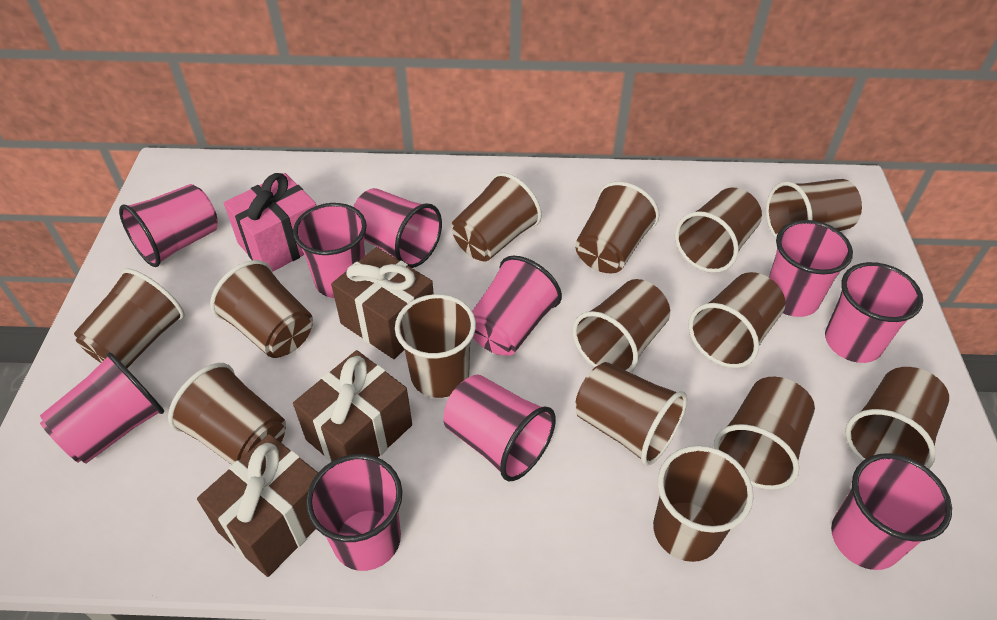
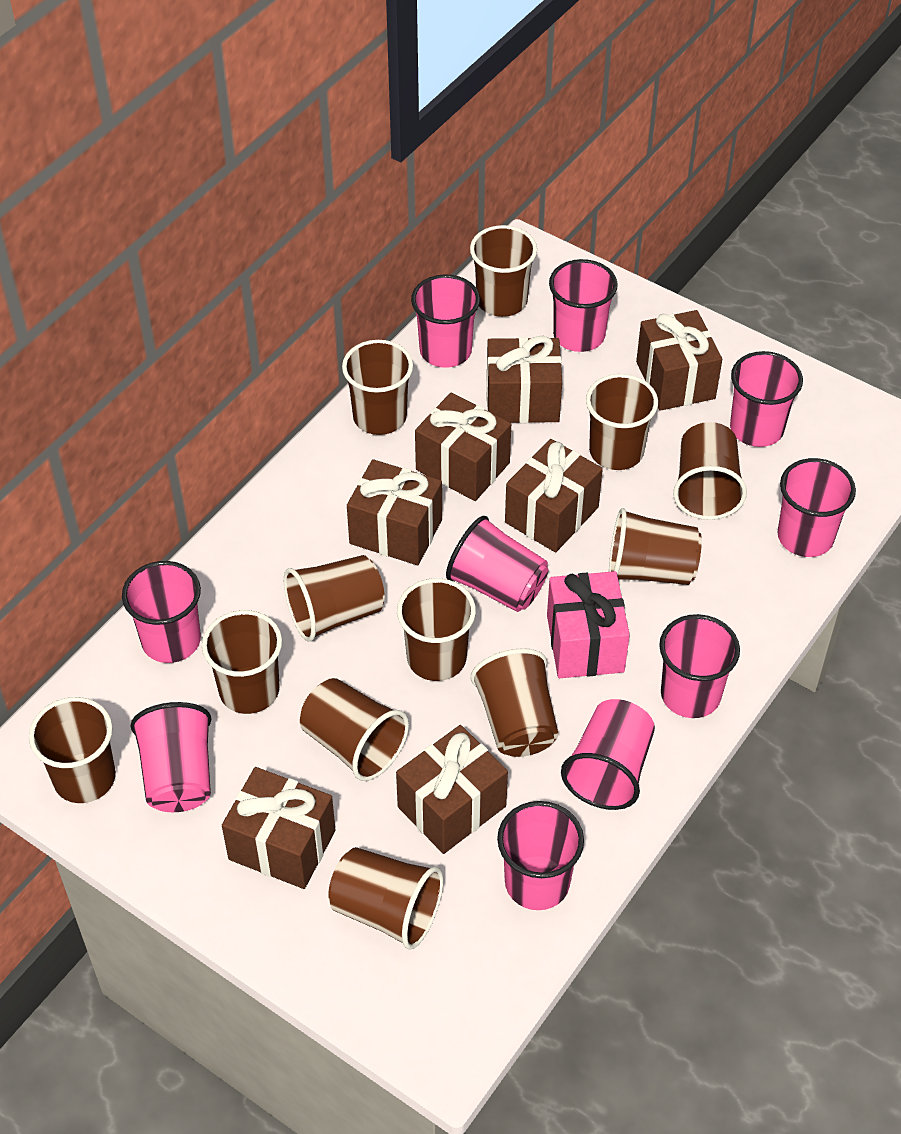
brown cup: [74,269,185,368] [168,363,286,465] [210,260,313,358] [395,294,476,398] [452,172,542,261] [572,279,670,373] [575,181,659,273] [575,362,687,466] [653,446,754,562] [675,188,762,273] [688,272,786,368] [714,377,815,490] [766,179,862,239] [845,367,949,469] = 14 -> [29,697,116,803] [202,610,282,714] [284,555,385,642] [300,678,409,781] [328,847,443,950] [342,340,413,435] [397,578,476,681] [470,225,537,317] [471,648,558,757] [586,374,658,470] [609,508,702,585] [673,422,747,520] = 12
brown gift: [197,434,318,577] [293,350,412,462] [331,247,434,359] = 3 -> [222,767,335,889] [347,459,442,565] [396,725,508,854] [415,392,511,501] [487,336,562,423] [505,439,603,553] [636,310,722,411] = 7

